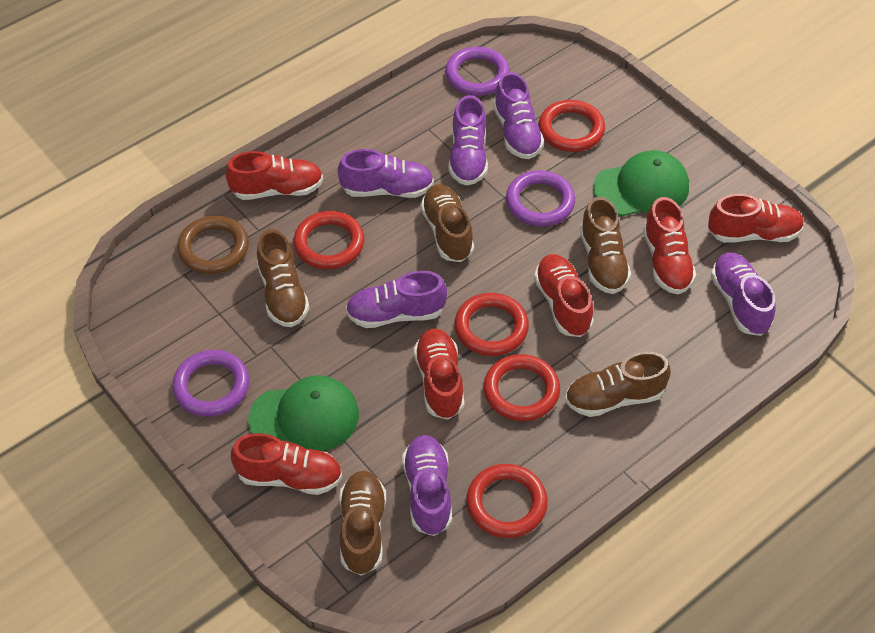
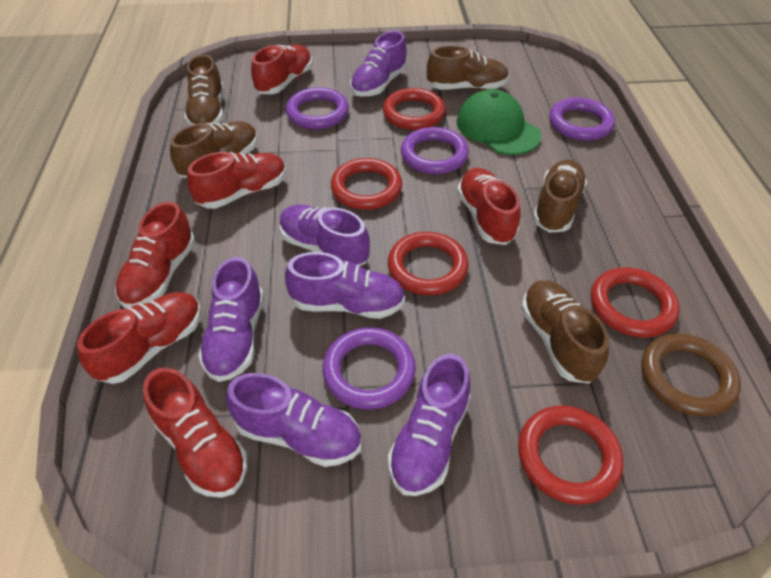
green cap: [248,376,359,451] [593,150,689,216] = 2 -> [457,89,541,155] = 1
purple ring: [172,350,249,417] [445,47,510,96] [506,170,575,227] = 3 -> [286,87,349,129] [323,327,416,409] [401,127,469,174] [549,97,615,141] = 4

